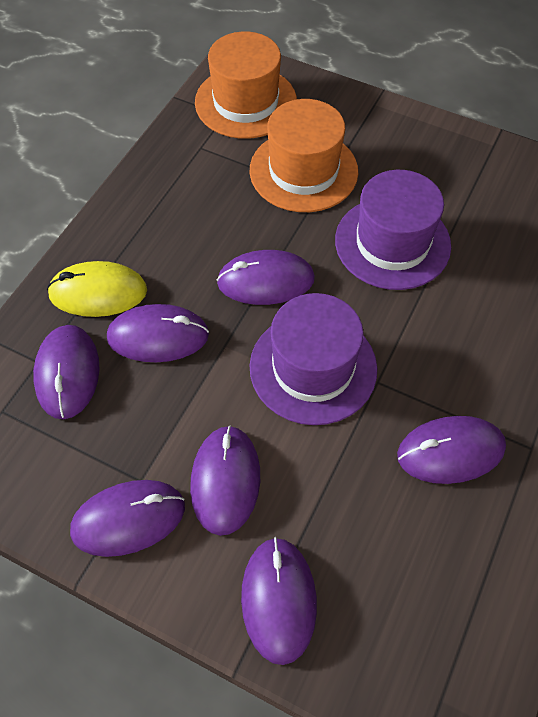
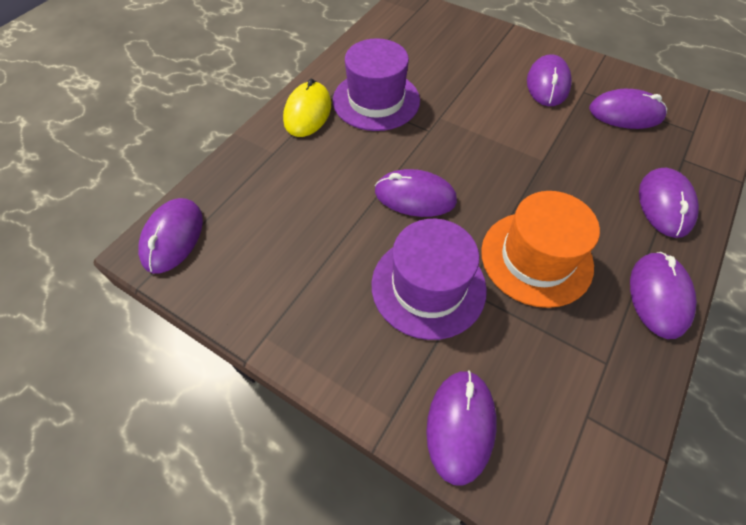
orange hat: [195,31,297,139] [250,99,358,212] = 2 -> [481,191,600,308] = 1

